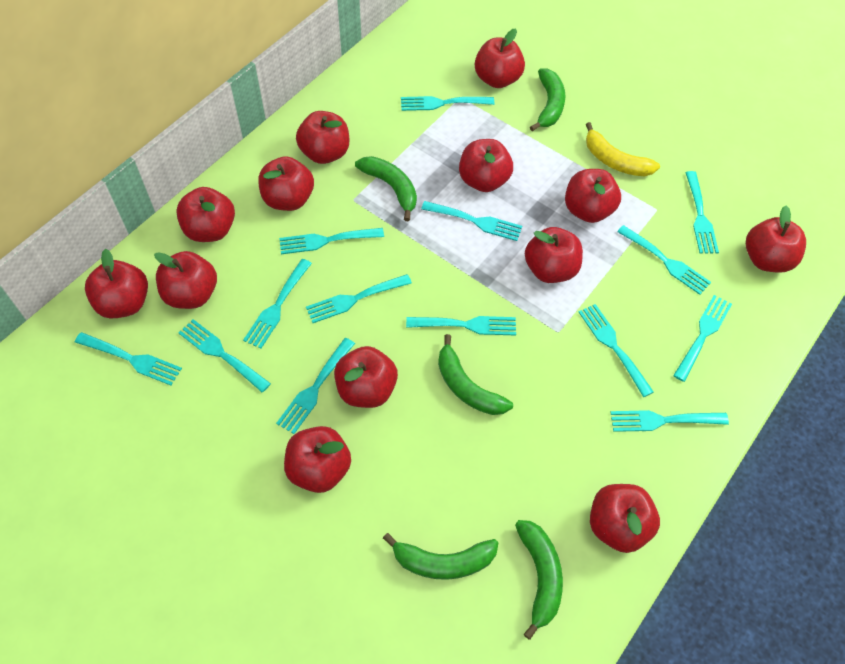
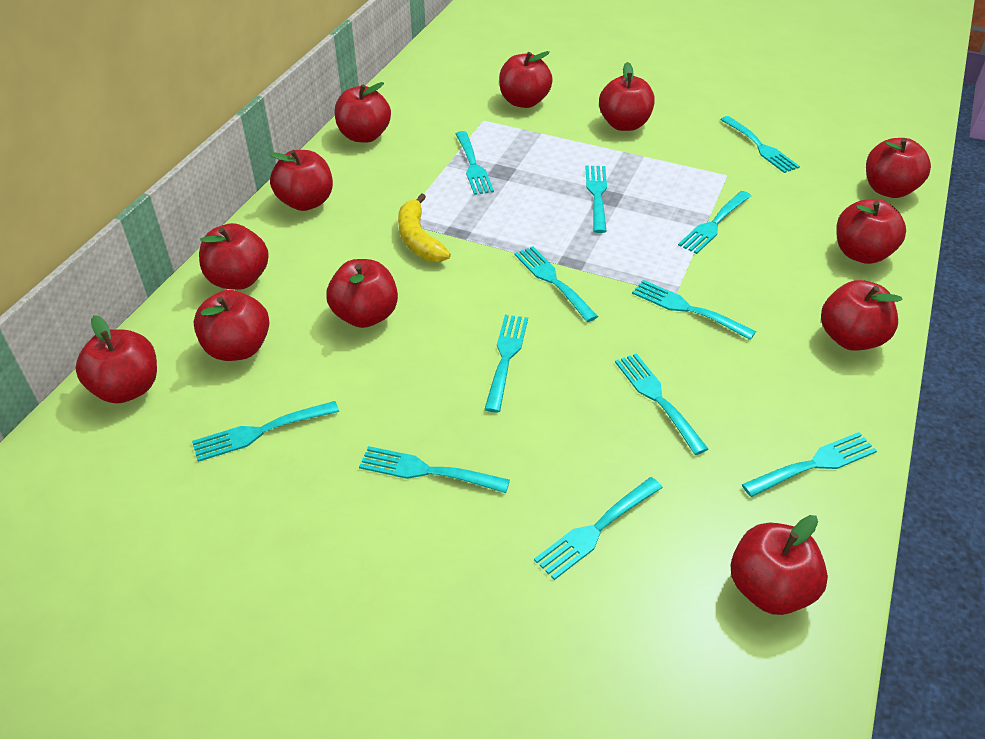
green banana: [355,156,417,221] [383,533,498,580] [438,334,513,415] [515,520,563,640] [530,68,565,131] = 5 -> none = 0
red apple: [85,249,148,318] [154,251,217,309] [176,187,235,242] [258,156,314,211] [284,426,351,493] [296,111,349,164] [334,346,398,408] [459,139,513,192] [475,29,525,88] [525,227,583,283] [565,169,621,223] [590,484,660,553] [746,206,806,273] = 13 -> [75,315,157,403] [194,290,269,361] [199,223,269,290] [269,150,333,211] [326,259,398,328] [335,82,391,143] [499,51,553,108] [599,62,655,131] [730,515,828,615] [821,280,903,351] [836,199,906,264] [866,138,931,198] = 12
turquoise fork: [75,332,182,386] [178,319,271,392] [243,259,312,349] [276,338,355,434] [279,228,384,254] [306,274,412,323] [401,96,494,111] [406,316,516,336] [421,201,522,241] [579,304,654,397] [610,410,729,432] [617,225,711,295] [673,295,732,382] [685,171,719,254] = 14 -> [192,401,339,462] [359,446,510,493] [456,131,494,195] [484,315,528,412] [514,246,598,322] [534,477,663,580] [585,166,607,233] [615,353,708,455] [632,280,756,340] [678,191,751,254] [720,116,800,173] [742,432,877,497] = 12

